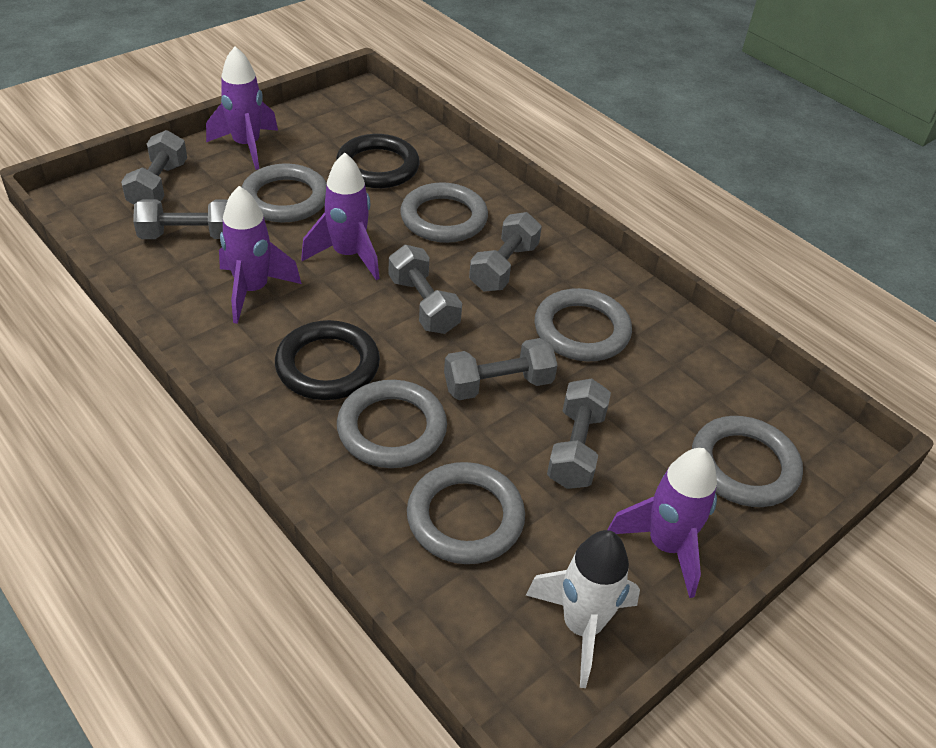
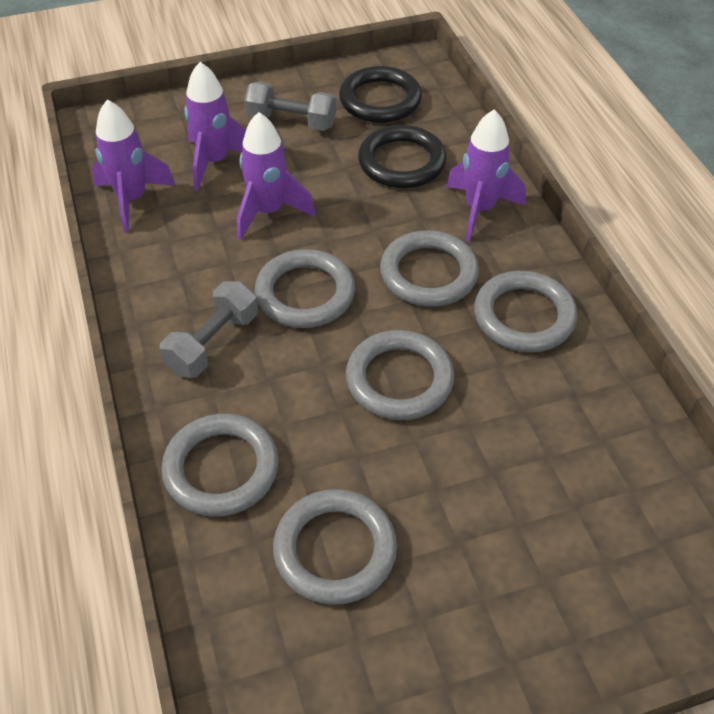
grey dumbbell: [121,130,187,205] [133,199,228,239] [389,245,462,334] [444,338,558,400] [469,212,542,291] [547,379,611,489] = 6 -> [160,281,258,378] [244,81,336,131] = 2
white rocket: [526,530,640,688] = 1 -> none = 0

